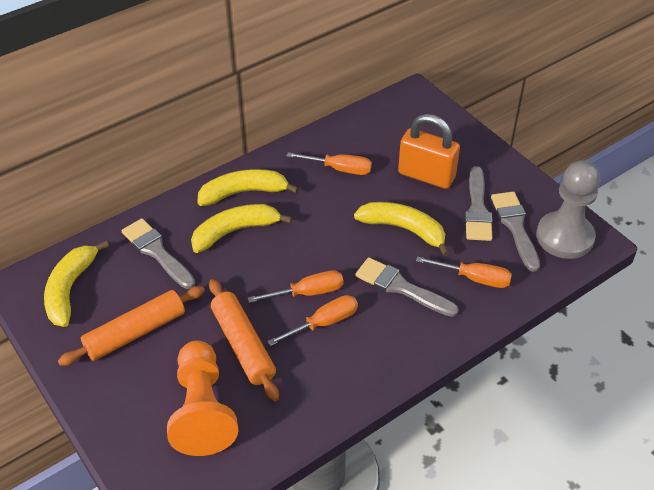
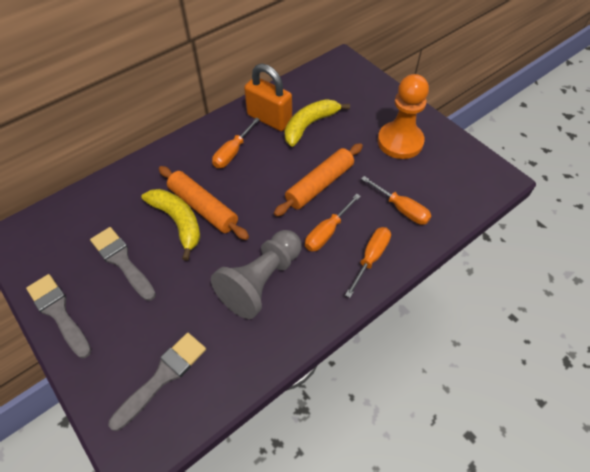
grey brush: [122,218,195,289] [355,257,459,317] [465,166,493,241] [491,192,540,272] = 4 -> [26,274,91,358] [90,227,156,301] [109,333,206,431] = 3
yellow banana: [44,240,109,327] [191,204,292,253] [198,169,299,206] [354,202,450,256] = 4 -> [141,189,200,261] [285,99,350,147] = 2

